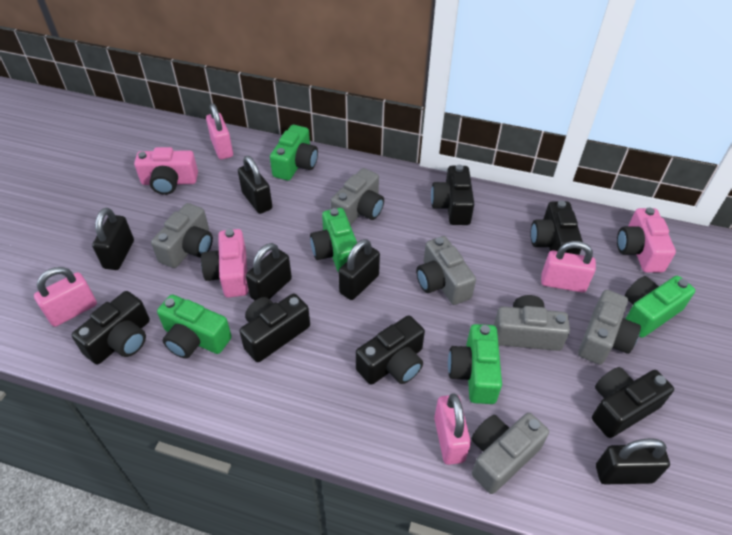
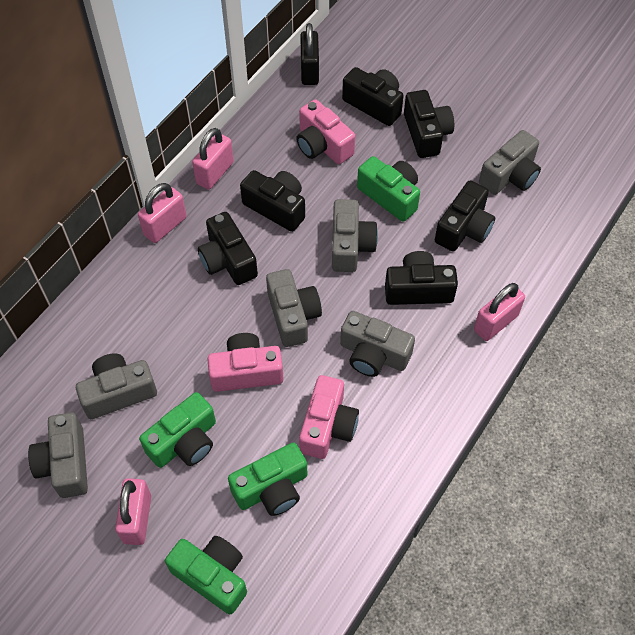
black padlock: [92,208,134,270] [238,156,272,214] [246,243,292,300] [338,239,380,300] [596,438,670,484] = 5 -> [300,23,319,85] = 1
green camera: [157,295,232,359] [270,125,318,180] [310,208,357,271] [448,324,502,404] [625,276,695,338] = 5 -> [139,392,216,468] [165,536,247,614] [228,442,307,516] [357,156,420,222] = 4

